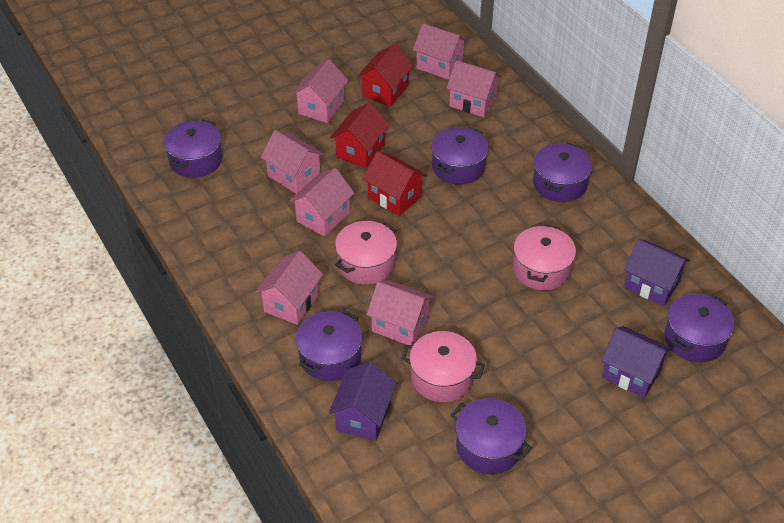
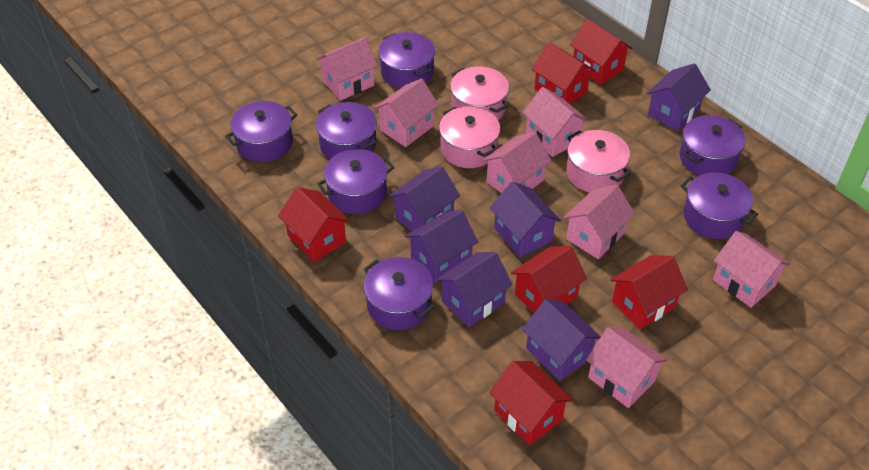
purple house: [329,362,397,441] [601,326,672,398] [624,239,690,306] = 3 -> [389,166,460,231] [405,210,478,283] [436,252,513,327] [490,181,561,257] [522,299,601,381] [647,63,711,131] = 6
purple pot: [164,120,222,178] [296,310,362,381] [431,127,488,185] [451,398,532,474] [533,143,592,202] [664,294,735,362] = 6 -> [225,101,297,162] [316,102,377,159] [317,149,394,214] [364,257,435,330] [378,32,435,88] [680,115,745,175] [681,172,758,239] = 7
red house: [330,102,390,168] [357,44,414,107] [363,151,427,216] = 3 -> [278,187,350,262] [489,361,573,446] [511,246,587,313] [532,43,595,104] [570,19,633,85] [610,255,688,330] = 6

